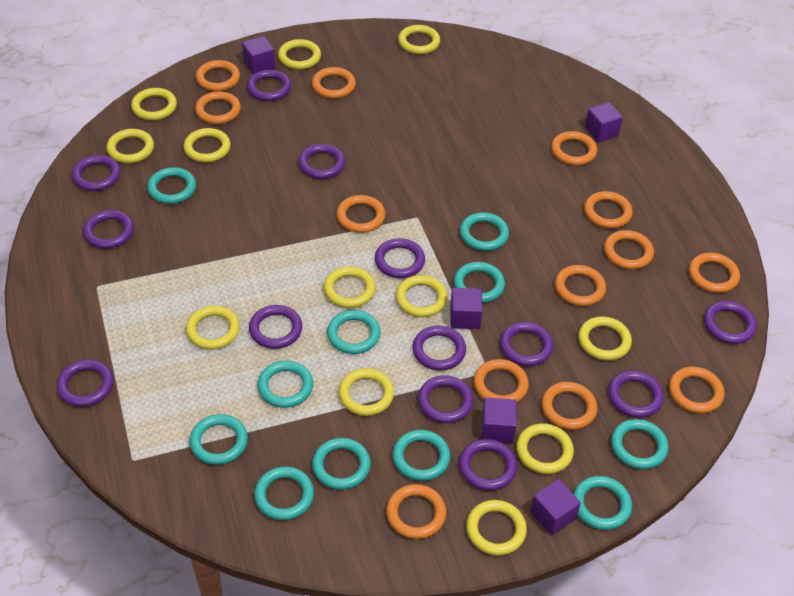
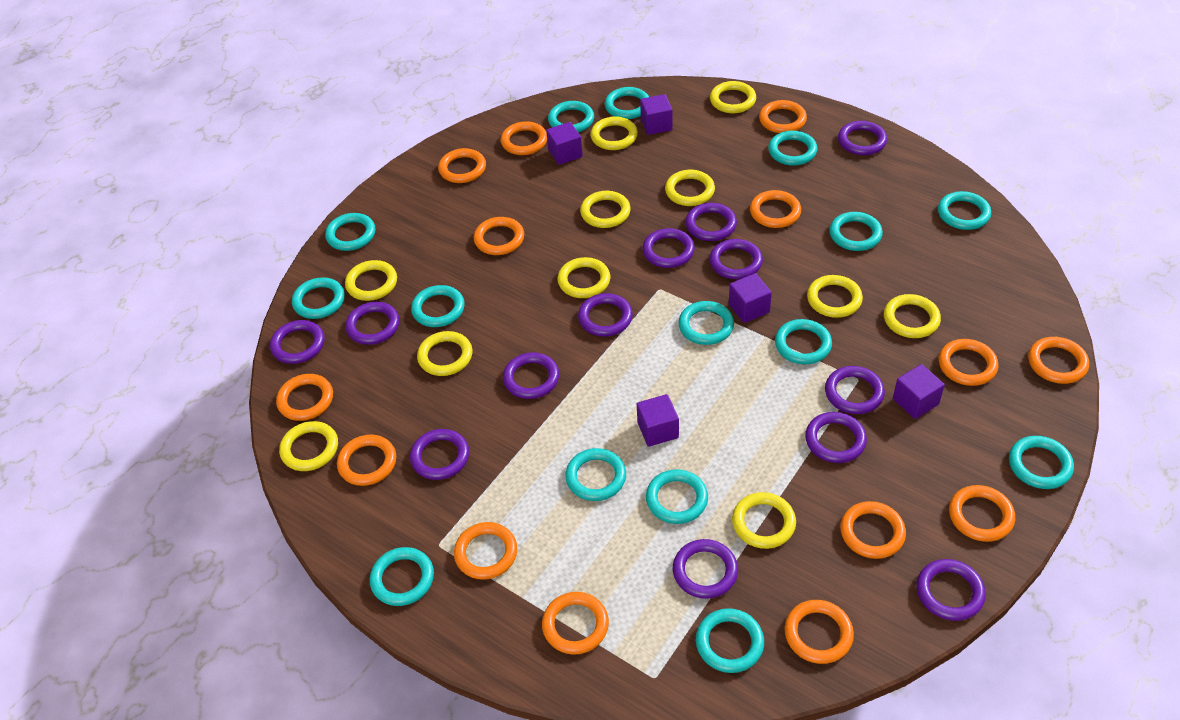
orange ring: [195,91,241,124] [196,60,240,91] [312,67,356,99] [336,195,385,233] [386,484,446,539] [474,359,529,402] [541,382,598,430] [551,131,597,165] [555,265,606,306] [584,191,633,228] [604,230,654,269] [669,366,724,413] [689,253,740,293] = 13 -> [276,374,333,421] [337,435,396,486] [438,148,486,183] [454,522,517,580] [474,217,524,255] [501,121,547,155] [542,592,609,655] [750,190,801,228] [759,100,807,133] [784,600,854,664] [840,501,906,559] [939,339,999,386] [949,485,1015,542] [1028,337,1089,384] = 14
turquoise ring: [147,167,196,204] [190,414,248,465] [254,466,314,520] [258,361,313,408] [312,438,371,490] [327,310,381,354] [392,430,450,481] [454,262,505,303] [460,212,509,251] [573,476,632,530] [611,419,669,469] = 11 -> [292,277,345,319] [325,213,376,251] [370,547,434,606] [411,285,465,327] [548,101,594,132] [565,448,626,501] [605,87,649,119] [646,469,708,524] [678,301,734,345] [696,608,764,673] [768,131,817,166] [775,319,832,364] [829,212,883,251] [938,191,991,230] [1009,436,1074,489] = 15
yellow ring: [106,129,154,163] [131,88,177,120] [184,128,231,163] [186,306,240,350] [278,39,321,70] [324,267,376,308] [338,368,394,416] [396,275,448,317] [398,25,440,54] [466,500,527,556] [516,423,574,474] [578,316,632,361] = 12 -> [279,421,338,471] [345,260,397,301] [417,331,472,376] [558,257,610,298] [580,191,631,228] [590,116,638,150] [665,170,715,206] [710,81,756,113] [732,492,796,549] [807,275,863,318] [884,294,941,338] = 11

